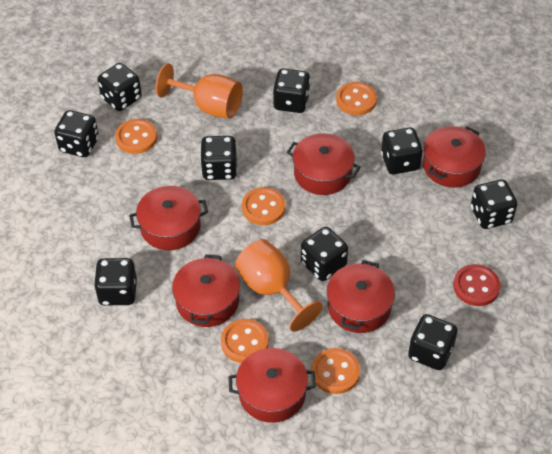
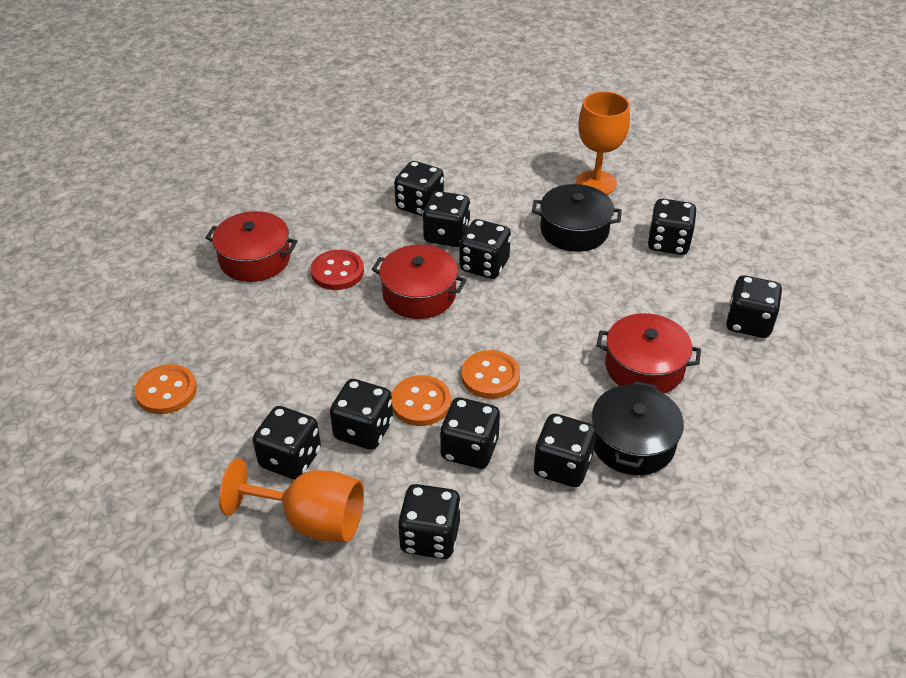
black dice: [54,110,99,157] [94,258,137,306] [97,63,142,111] [200,136,237,180] [273,68,310,113] [301,227,348,281] [381,127,423,174] [408,314,457,370] [471,180,517,229] = 9 -> [253,406,321,479] [330,379,393,450] [394,161,444,216] [397,484,461,559] [422,191,471,247] [440,397,500,469] [459,219,511,279] [533,414,596,487] [647,199,697,255] [726,275,782,338] = 10
black pot: none = 0 -> [532,184,622,252] [592,381,684,475] = 2
orange button: [115,119,157,154] [221,319,269,363] [242,187,286,225] [311,348,360,394] [336,82,377,115] = 5 -> [135,364,197,414] [391,375,451,426] [461,350,520,399] = 3
red pot: [129,186,208,250] [172,254,240,327] [229,348,316,423] [287,133,361,195] [327,260,395,333] [423,126,486,188] = 6 -> [205,211,298,282] [372,245,467,319] [596,313,701,393] = 3

